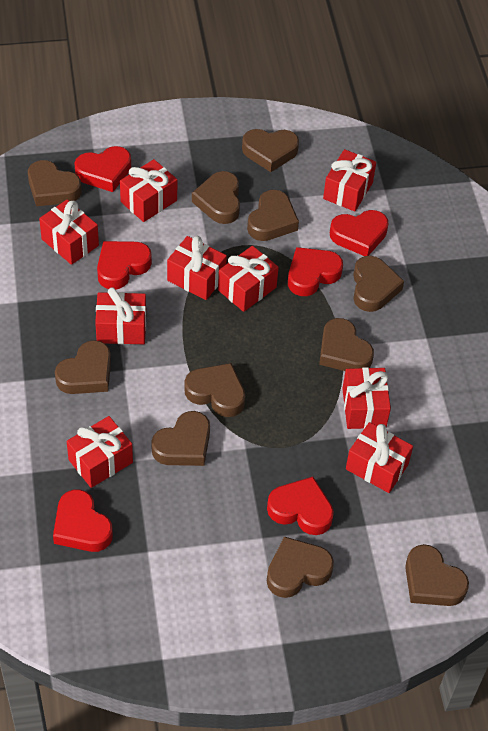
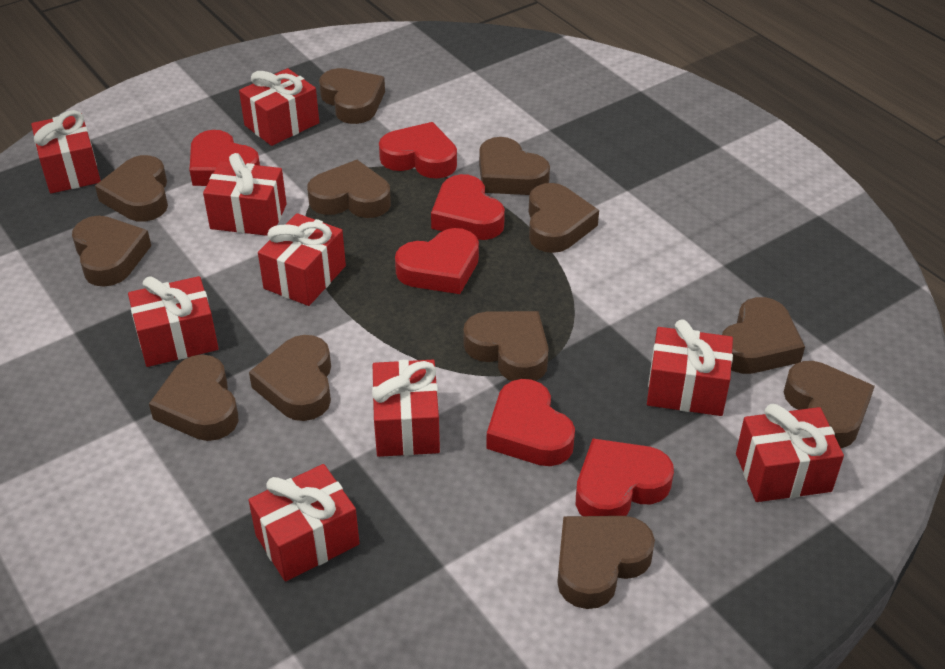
brown heart: [28,160,82,206] [55,340,111,394] [151,411,210,466] [184,363,245,417] [192,171,240,224] [242,129,299,172] [247,190,299,241] [267,536,334,598] [319,318,374,371] [353,256,404,312] [405,544,469,606] = 11 -> [72,216,151,287] [95,155,168,222] [149,355,238,441] [249,335,331,421] [307,160,391,218] [319,68,385,124] [463,311,549,381] [479,137,550,195] [529,183,599,253] [557,516,655,609] [722,297,805,374] [784,361,875,448] = 12

